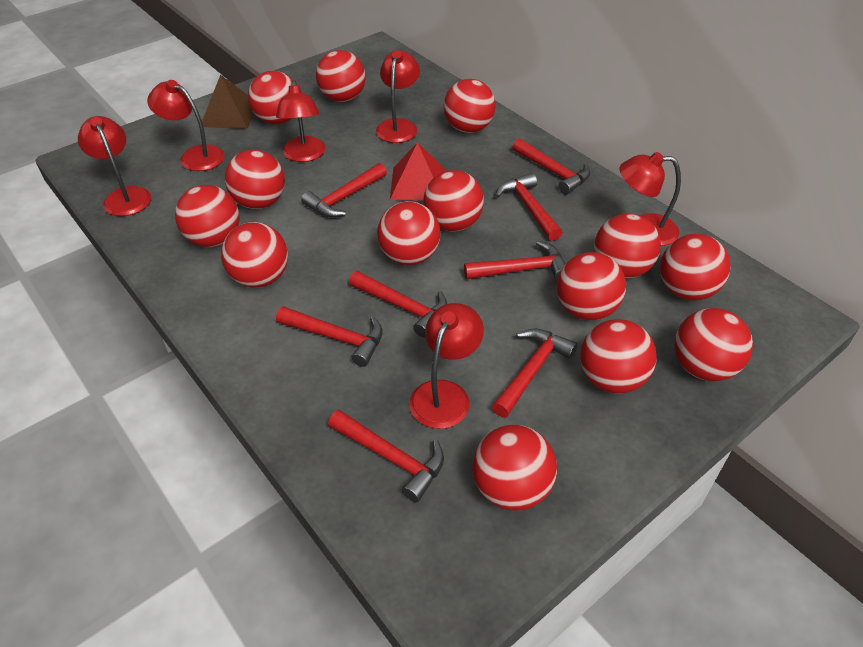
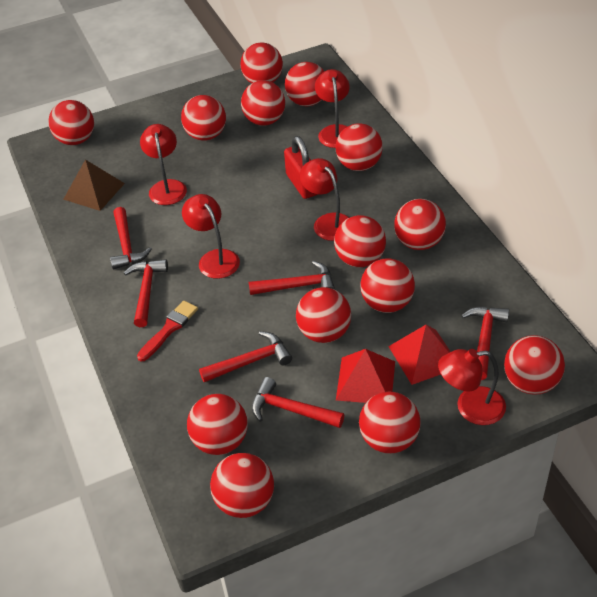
red brush: none = 0 -> [137,301,198,361] = 1
red hammer: [276,306,383,367] [301,163,387,217] [328,410,444,502] [349,271,447,337] [464,241,565,280] [492,328,577,418] [495,173,562,241] [512,139,590,194] = 8 -> [110,207,152,270] [124,259,168,327] [199,331,292,382] [248,261,335,295] [252,377,344,428] [461,306,509,380] = 6
red lamp: [78,116,151,216] [147,80,225,171] [276,80,326,162] [376,50,420,143] [409,303,484,429] [620,152,681,246] = 6 -> [140,124,187,205] [182,194,240,279] [300,158,350,241] [315,69,350,148] [438,349,506,425] = 5
red padlock: none = 0 -> [284,136,318,199] = 1
red pyramid: [390,142,445,201] = 1 -> [336,349,395,403] [388,325,450,385] = 2

